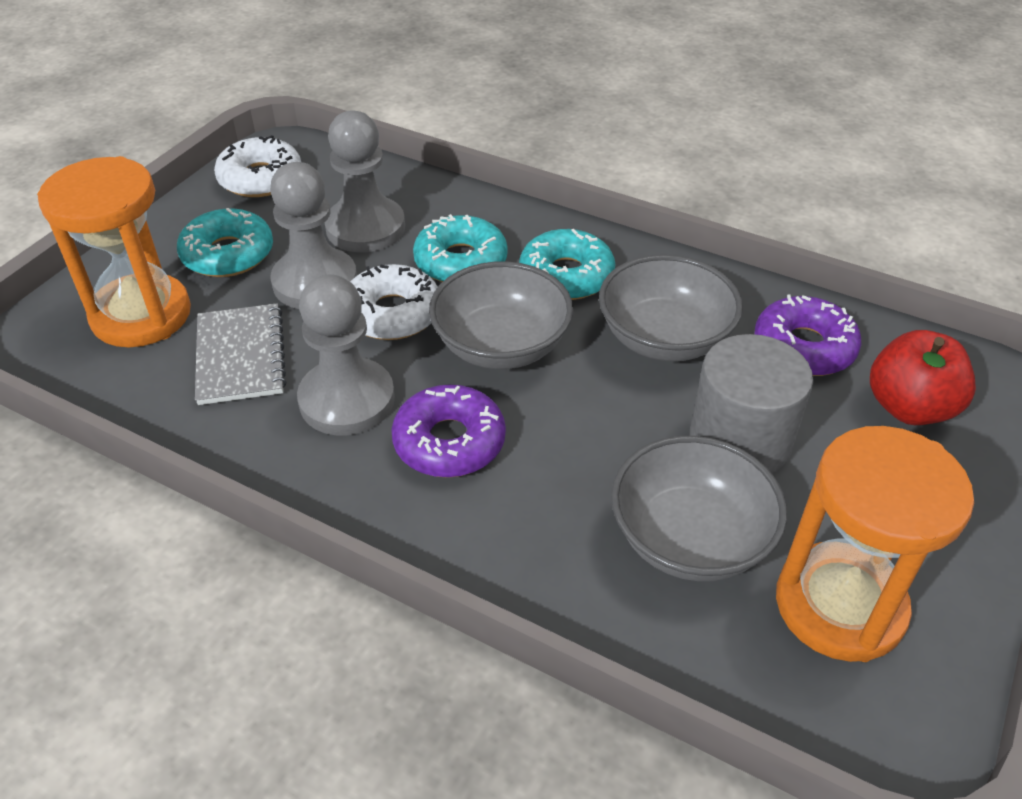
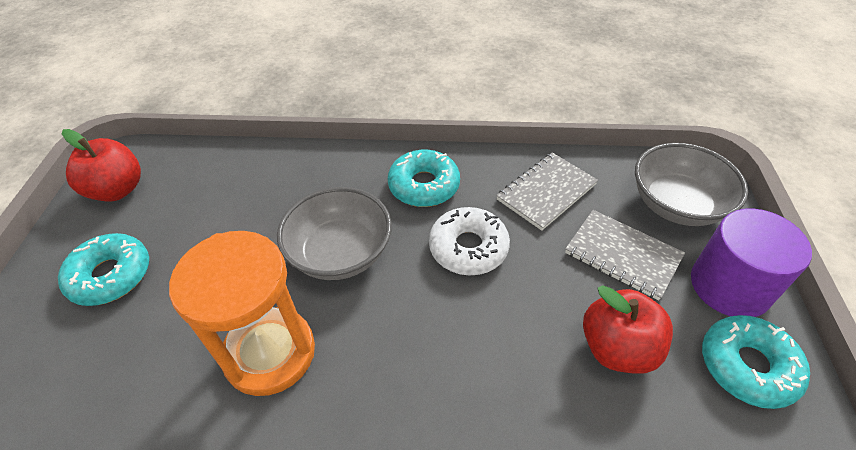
grey bowl: [429,261,573,369] [599,255,743,361] [611,436,787,581] = 3 -> [277,187,392,280] [635,143,748,226] = 2
grey cylinder: [690,334,813,473] = 1 -> none = 0
grey notebook: [195,303,286,405] = 1 -> [496,153,598,231] [565,210,685,300] = 2
grey pawn: [270,162,357,309] [297,275,395,435] [325,110,405,252] = 3 -> none = 0
orange hourglass: [37,156,191,347] [776,426,974,662] = 2 -> [169,231,315,396] = 1
purple cylinder: none = 0 -> [691,208,812,317] = 1
purple donut: [391,385,506,478] [755,294,861,376] = 2 -> none = 0
red apple: [870,330,976,425] = 1 -> [62,129,141,202] [583,285,673,374] = 2
white donut: [214,135,301,197] [350,264,438,340] = 2 -> [429,207,510,275] = 1

